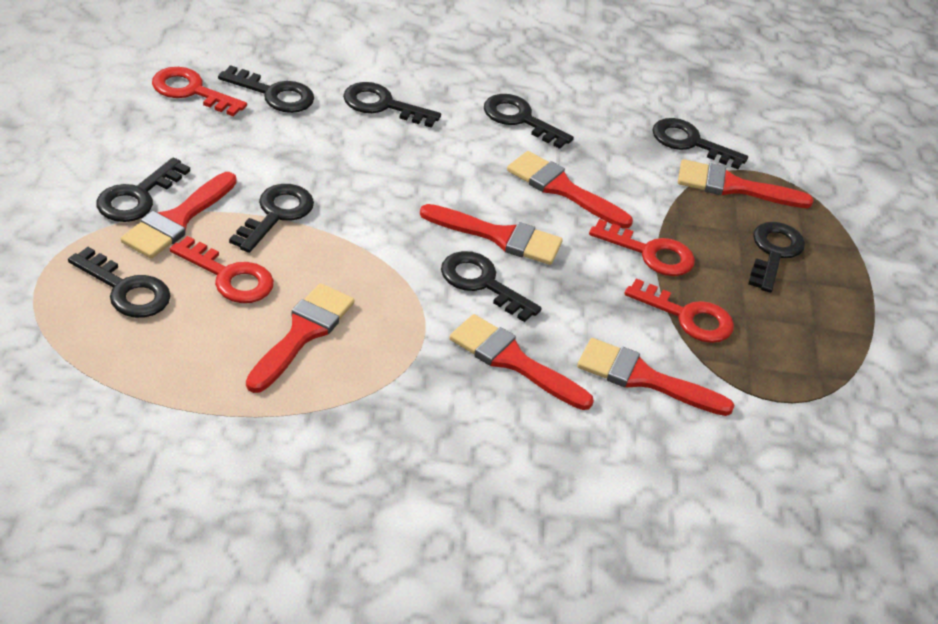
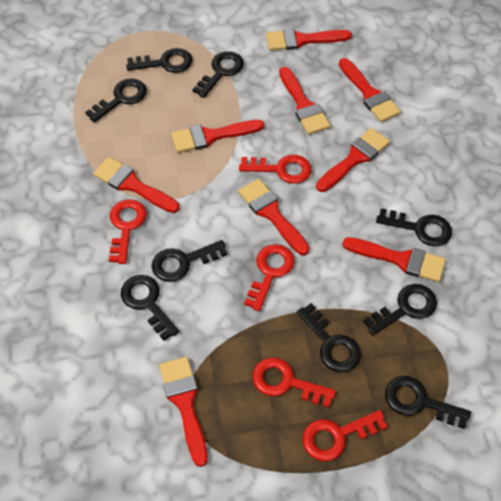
red brush: [121,172,237,259] [246,283,354,393] [420,204,563,265] [449,314,594,410] [507,151,633,229] [577,338,735,416] [678,159,813,208] = 7 -> [93,157,180,213] [159,356,208,467] [171,120,264,153] [238,179,309,255] [266,29,352,51] [279,67,330,135] [316,128,390,192] [339,58,401,122] [342,237,446,282] = 9
red key: [152,67,247,117] [170,236,274,303] [589,219,695,276] [624,279,734,343] = 4 -> [109,199,147,264] [239,155,312,184] [244,244,295,311] [252,358,336,408] [302,410,388,461] = 5

